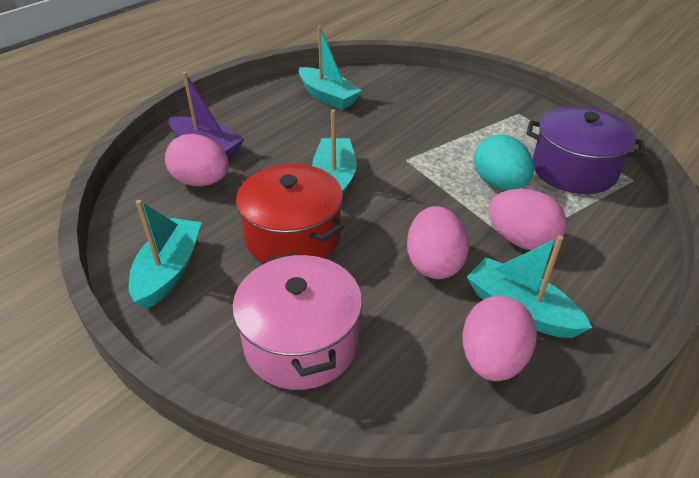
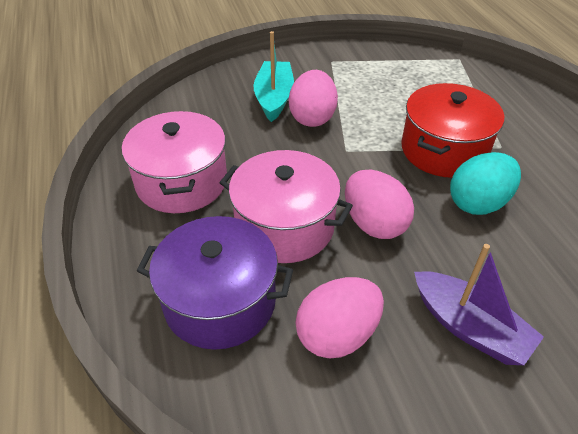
pink egg: [165,134,229,186] [407,206,469,279] [463,296,537,381] [489,189,567,250] = 4 -> [289,70,338,127] [295,277,384,358] [345,169,414,239] = 3
pink pot: [232,253,362,390] = 1 -> [122,111,227,213] [220,150,353,263] = 2
turquoise boat: [129,200,202,309] [299,25,362,110] [312,109,357,195] [467,235,592,338] = 4 -> [254,31,294,122] = 1

